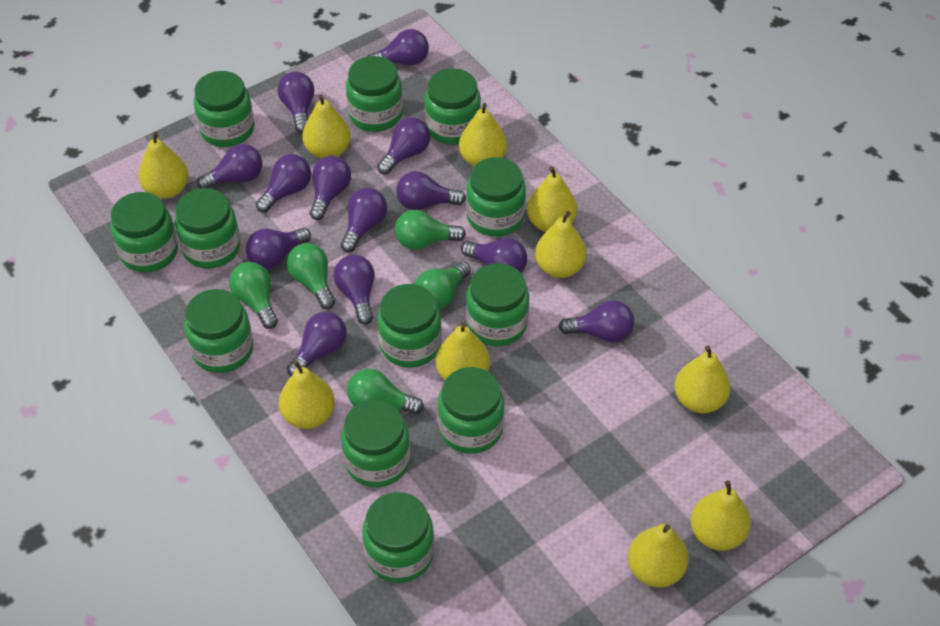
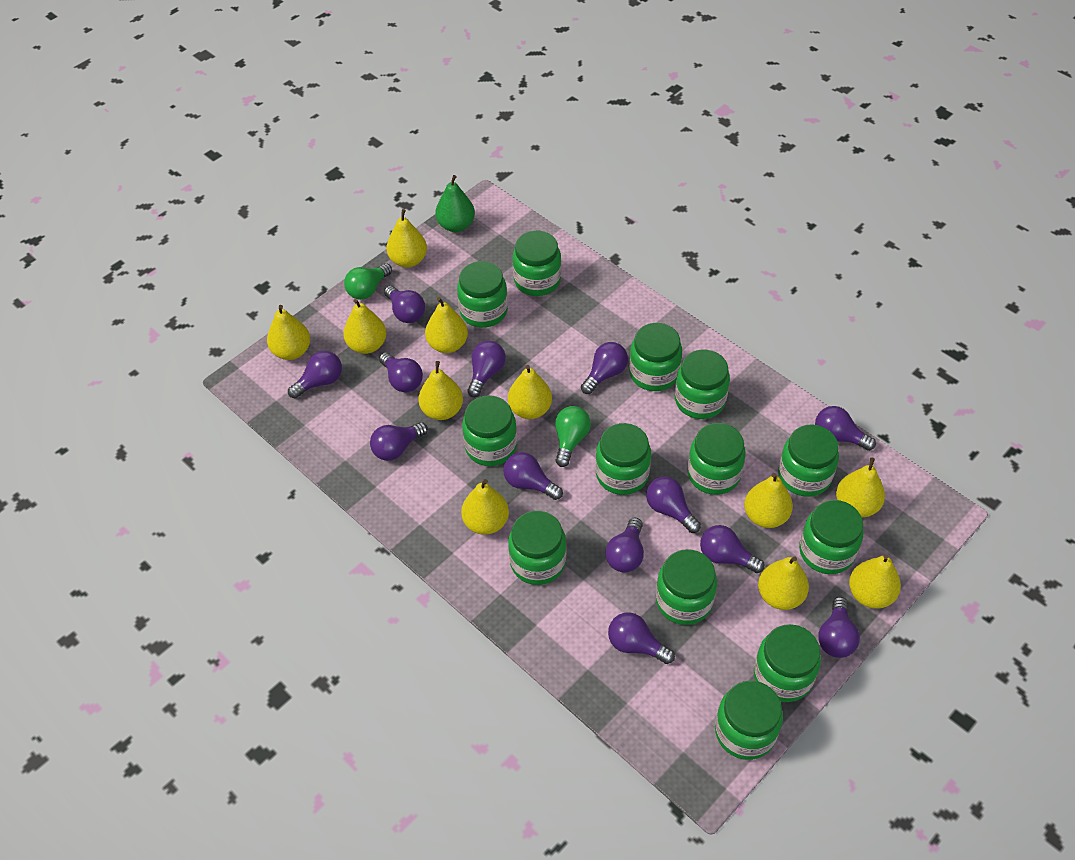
green jar: [111,192,178,273] [175,188,240,269] [184,289,254,373] [194,71,254,147] [341,400,410,487] [346,56,403,132] [362,492,434,583] [377,284,442,368] [424,68,481,145] [438,367,505,454] [466,157,526,237] [466,263,529,346] = 12 -> [457,261,508,328] [462,395,517,466] [508,511,566,585] [513,231,561,296] [596,423,651,495] [629,323,682,391] [656,549,717,625] [675,350,730,419] [688,423,746,495] [715,680,783,760] [754,624,821,702] [778,425,839,497] [799,500,863,574] = 13
green light bulb: [229,262,278,329] [287,243,335,309] [347,369,424,414] [395,210,466,250] [415,262,471,310] = 5 -> [344,263,392,300] [555,406,591,467] = 2
green pear: none = 0 -> [435,175,475,232] = 1
yellow pear: [138,131,189,199] [279,360,335,429] [302,94,351,159] [436,322,490,380] [459,103,507,166] [527,166,577,232] [535,211,587,278] [628,524,689,588] [674,345,731,413] [690,480,751,551] = 10 -> [267,305,310,360] [343,299,386,354] [387,209,427,268] [418,361,463,420] [425,297,468,353] [461,479,509,535] [508,365,552,419] [744,473,793,528] [758,557,809,610] [836,457,885,517] [849,554,901,609] = 11

